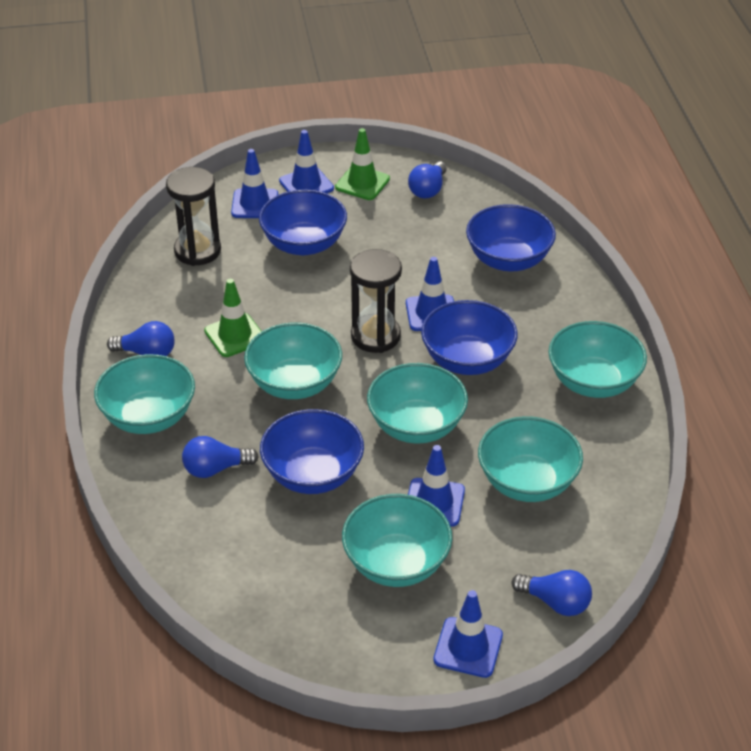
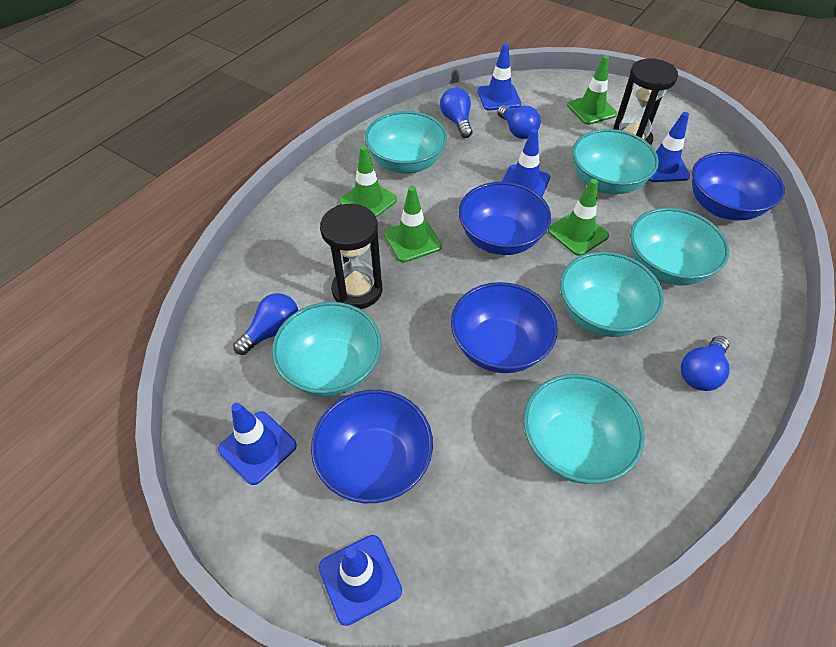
green traffic cone: [204,279,262,357] [335,128,390,200] = 2 -> [339,146,397,218] [384,186,442,262] [548,179,609,256] [567,55,617,125] = 4

